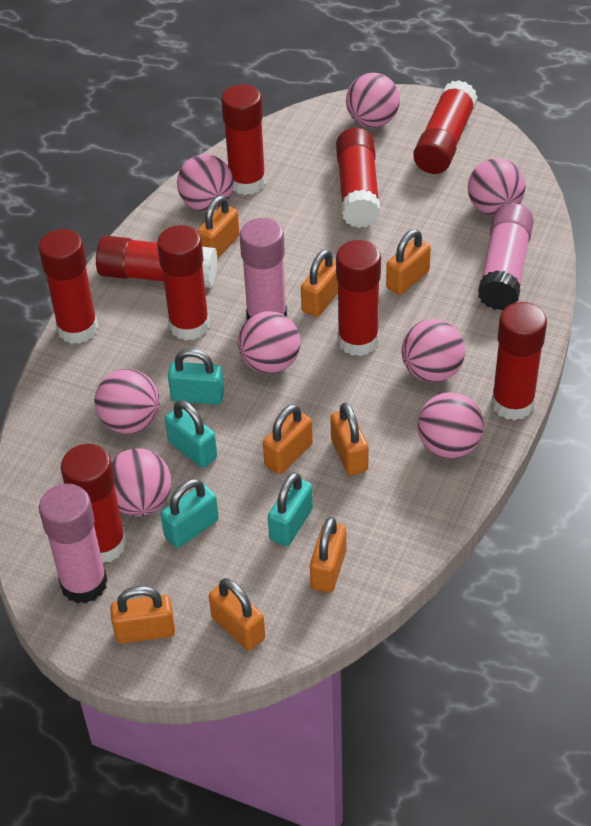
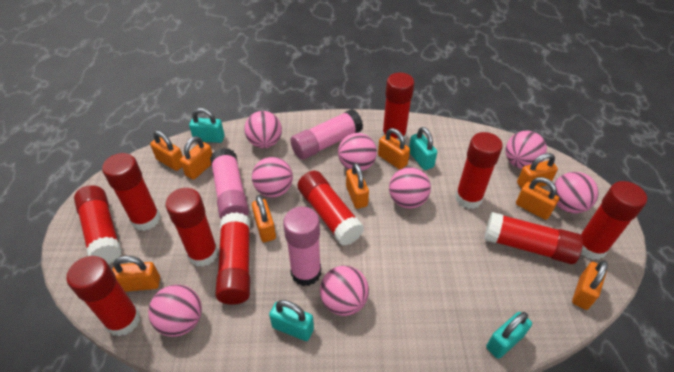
orange padlock: [110,586,175,644] [197,195,240,259] [209,578,265,650] [263,404,313,474] [301,249,338,317] [310,517,346,593] [330,402,369,475] [386,229,431,295] = 8 -> [112,256,160,292] [150,131,183,171] [180,136,212,180] [252,195,276,242] [346,163,369,209] [378,128,410,170] [516,177,559,220] [517,153,558,189] [572,260,608,310] = 9
red glue stick: [39,229,98,344] [61,444,127,563] [96,236,217,288] [157,225,209,340] [221,84,266,195] [336,128,381,228] [336,240,381,356] [413,80,478,174] [491,302,547,420] = 9 -> [66,256,141,336] [74,185,122,265] [102,153,160,231] [165,188,219,267] [215,212,250,305] [297,171,364,246] [382,73,415,141] [455,132,503,209] [484,212,583,264] [580,181,647,260] = 10

